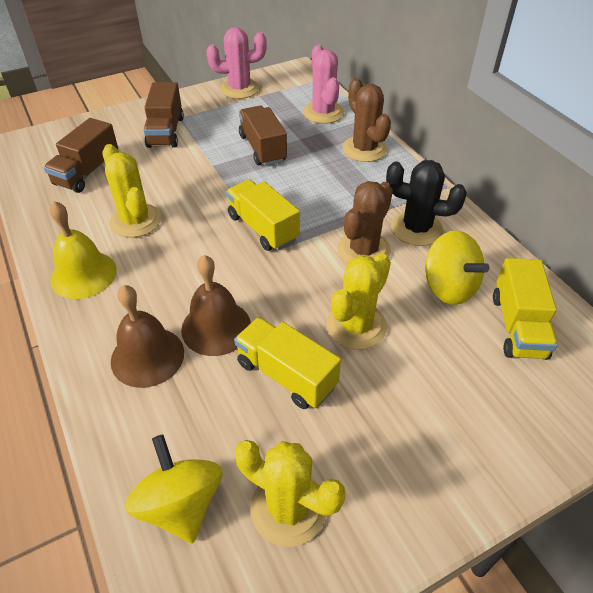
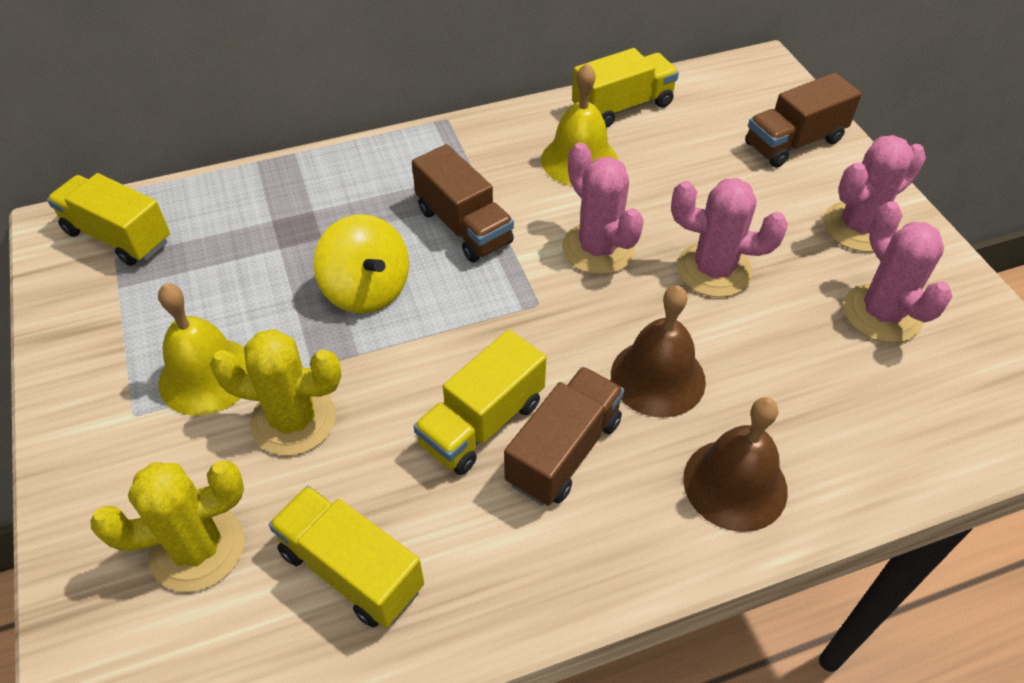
black cactus: [386,160,467,246] = 1 -> none = 0
brown cactus: [337,181,393,263] [342,78,391,162] = 2 -> none = 0
pink cactus: [206,27,267,99] [303,44,344,124] = 2 -> [562,142,644,275] [671,178,788,297] [823,135,926,252] [843,201,953,343] = 4
yellow bell: [49,201,117,299] = 1 -> [158,284,247,416] [541,63,618,186] = 2
yellow cactus: [103,144,161,238] [235,440,346,547] [327,253,391,350] = 3 -> [91,461,244,592] [210,329,341,455] = 2
yellow spinning top: [124,434,222,543] [425,230,489,305] = 2 -> [314,214,409,314] = 1
yellow truck: [226,179,300,251] [234,317,341,409] [493,258,558,360] = 3 -> [47,173,170,266] [269,486,424,628] [413,330,546,475] [572,48,679,128] = 4

